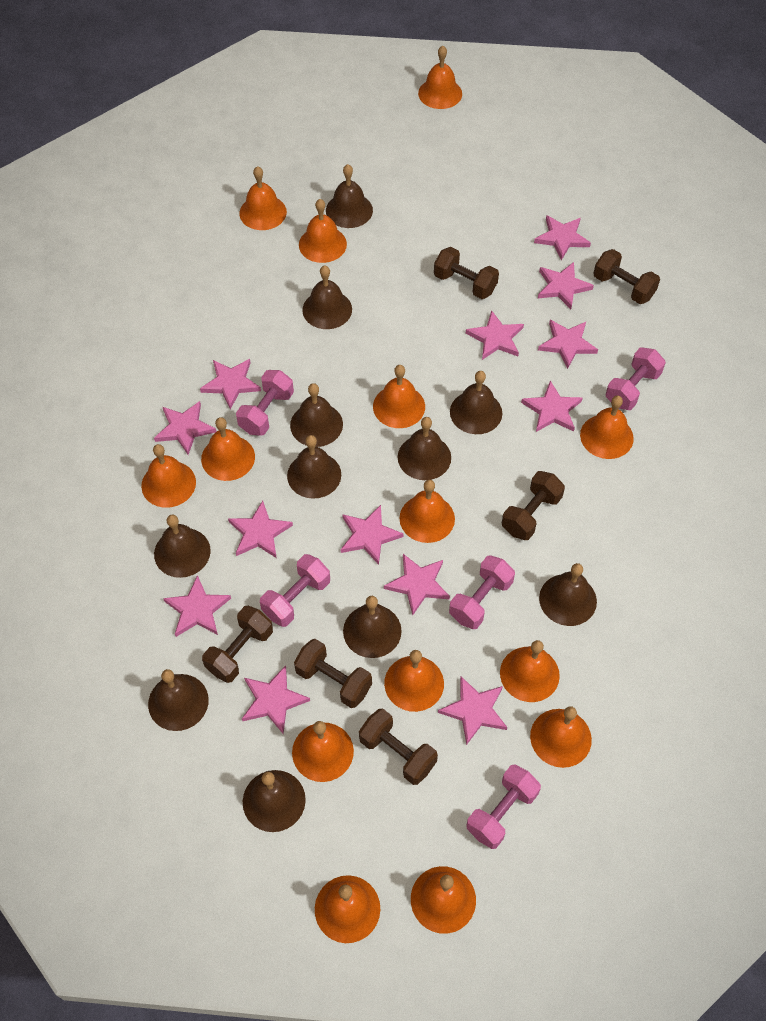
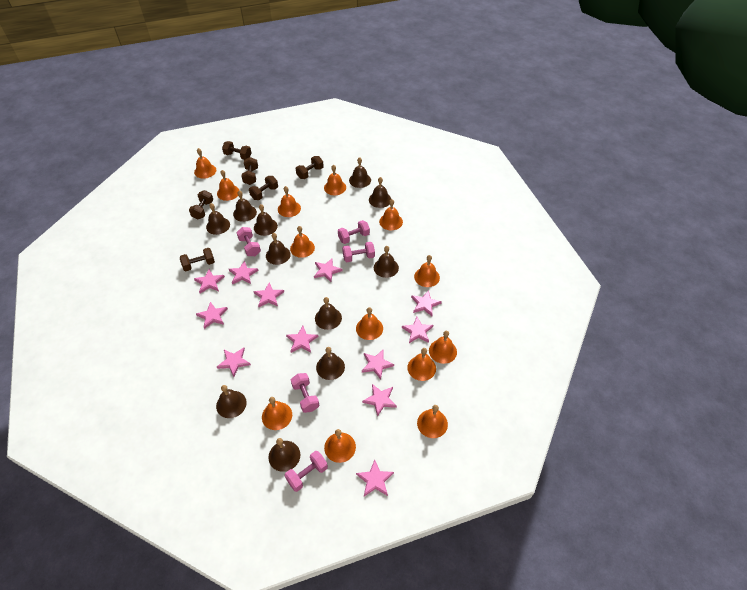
orange bell: [141,444,196,508] [201,417,255,481] [239,166,287,230] [292,721,354,782] [299,199,347,263] [315,875,380,943] [373,365,425,428] [384,650,444,712] [399,480,455,543] [411,866,476,934] [418,46,462,109] [500,640,560,702] [530,706,592,768] [580,395,634,459] = 14 -> [194,148,216,179] [217,170,239,201] [262,397,292,430] [278,186,301,217] [290,226,315,258] [324,165,346,195] [324,429,356,463] [356,307,383,340] [379,199,403,230] [407,348,436,381] [414,255,440,287] [417,405,448,438] [429,331,457,364] = 13
pink star: [154,401,217,455] [163,575,231,637] [200,359,261,409] [228,501,293,558] [242,665,310,734] [341,505,403,565] [384,554,450,615] [438,676,507,745] [466,310,524,360] [521,381,583,432] [534,215,591,260] [538,262,594,309] [538,320,598,369] = 13 -> [194,269,225,293] [196,302,228,329] [217,348,251,377] [229,261,259,285] [253,283,284,307] [286,326,318,353] [314,258,343,282] [356,459,394,496] [362,349,394,380] [362,384,397,417] [402,316,433,343] [411,290,442,316] = 12

